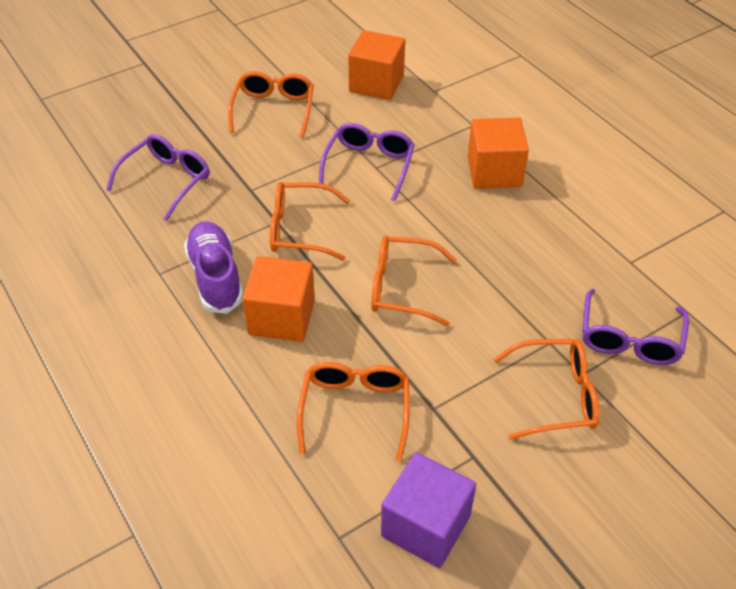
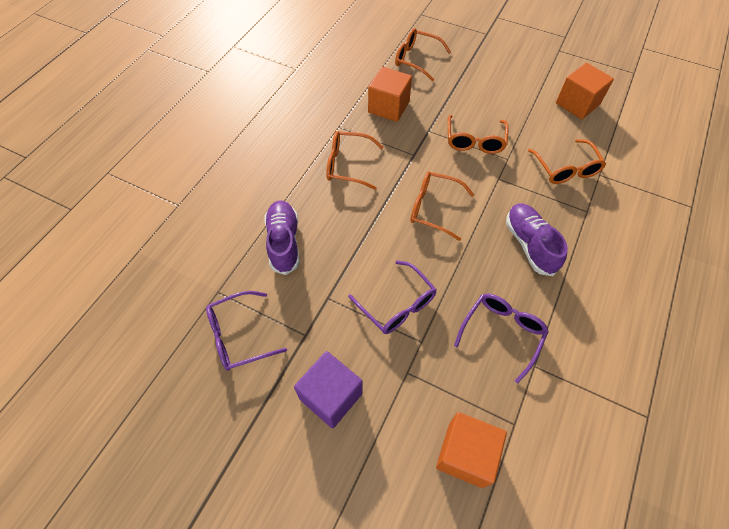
purple shoe: [184,221,243,314] = 1 -> [265,200,300,275] [506,203,568,276] = 2

